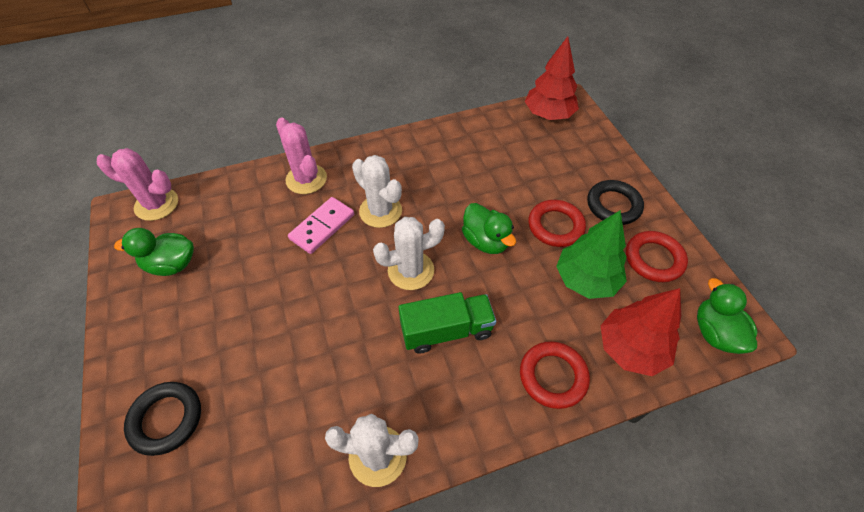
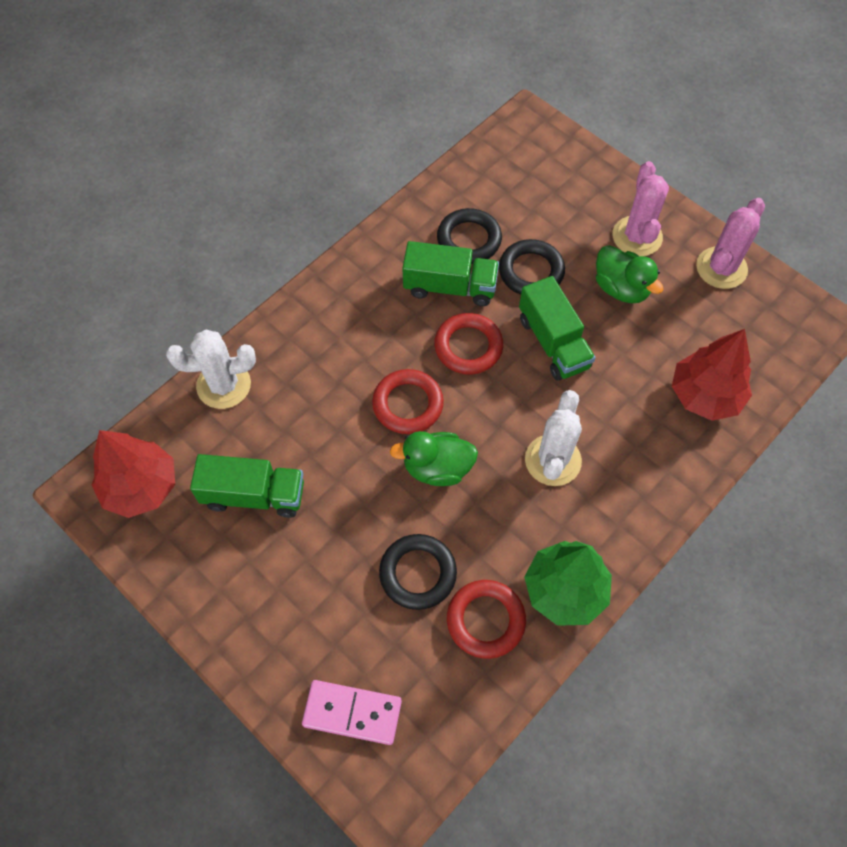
black ring: [124,382,201,456] [587,180,644,225] = 2 -> [379,534,457,610] [437,208,502,264] [499,239,565,295] = 3
green duck: [114,228,194,276] [462,203,516,254] [697,278,758,354] = 3 -> [390,431,478,486] [596,245,663,303] = 2
green truck: [398,292,496,354] = 1 -> [190,454,304,518] [402,241,499,306] [519,276,595,381] = 3
white cactus: [325,414,419,487] [352,155,402,228] [373,217,445,290] = 3 -> [166,330,256,409] [525,390,582,486] = 2

